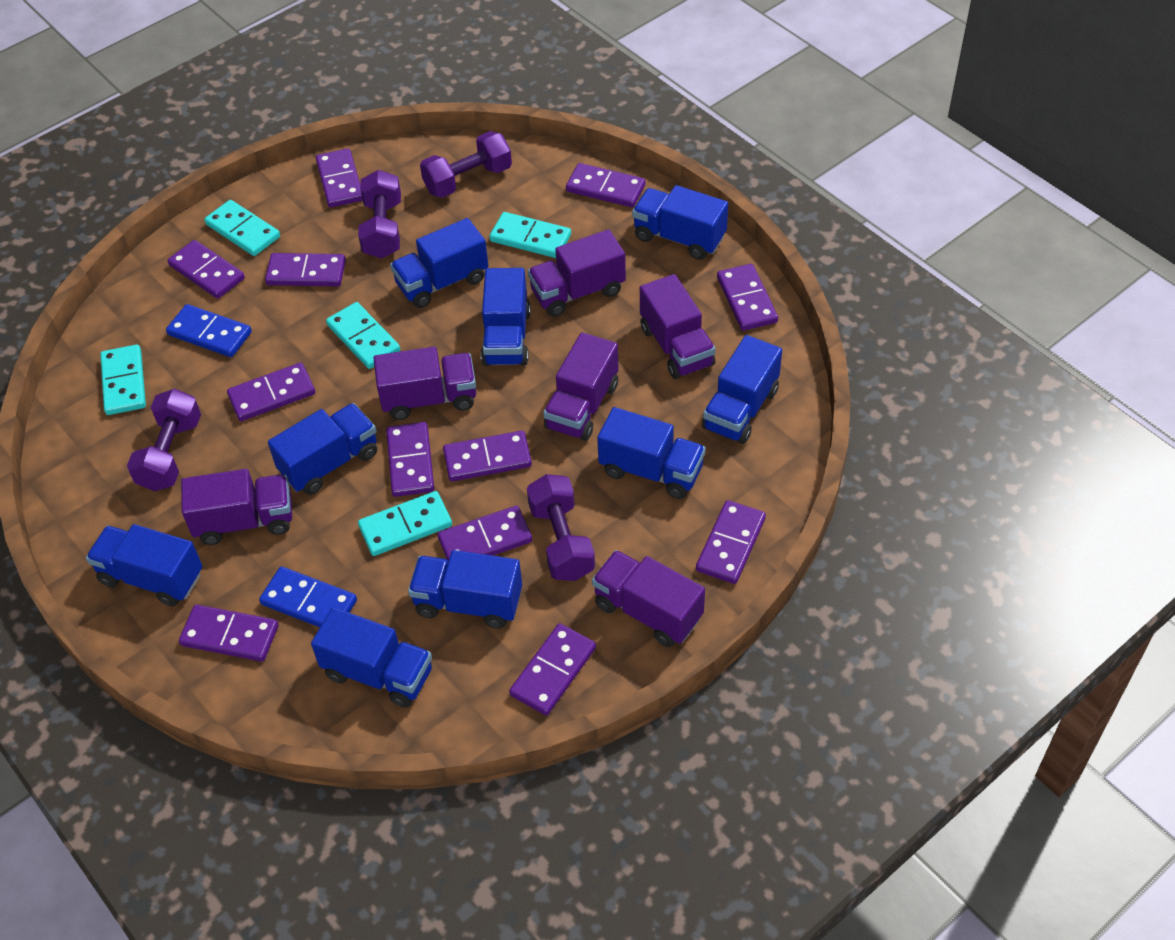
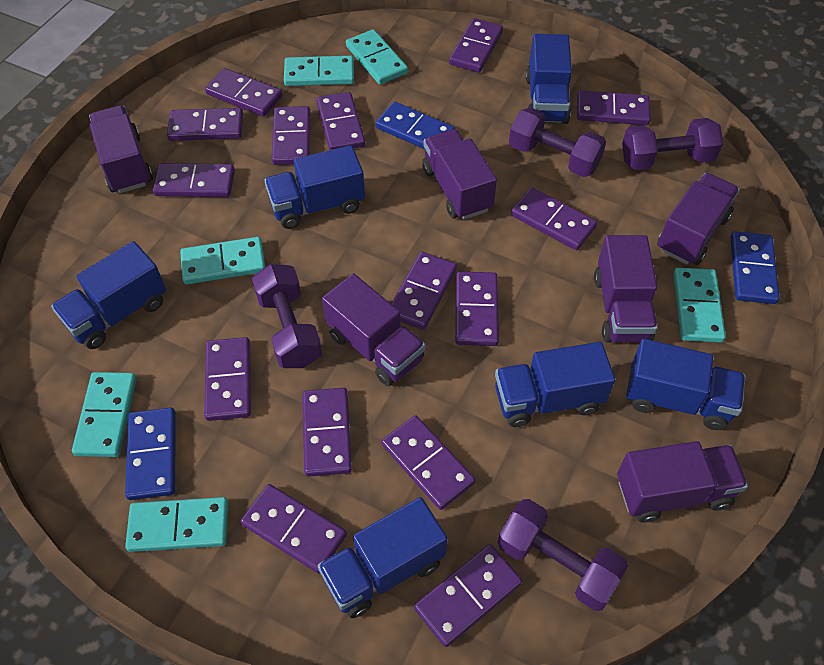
blue domino: [166,304,252,357] [259,567,357,627] = 2 -> [125,408,176,500] [376,101,455,149] [730,231,780,304] = 3
blue truck: [86,524,203,606] [268,403,377,495] [311,607,432,708] [390,218,488,308] [408,550,522,628] [481,268,531,366] [597,407,706,499] [632,185,728,260] [702,335,782,444] = 9 -> [51,241,166,349] [264,145,365,229] [317,497,448,618] [495,342,615,427] [525,34,572,124] [626,339,745,430] = 6
purple domino: [168,240,245,299] [179,605,279,662] [227,363,315,421] [265,253,346,286] [316,148,362,207] [386,422,434,497] [438,506,532,561] [443,431,532,481] [509,623,596,715] [566,163,645,207] [696,500,766,584] [717,264,778,331] = 12 -> [153,163,235,197] [167,108,243,141] [204,337,251,421] [205,68,283,117] [241,484,347,573] [272,106,310,165] [302,388,352,477] [317,92,365,150] [382,415,475,510] [391,252,457,330] [414,544,522,647] [449,18,503,73] [455,271,499,346] [511,187,597,250] [577,90,651,125] = 15
turquoise domino: [100,345,146,415] [204,200,280,256] [326,302,400,369] [358,491,452,556] [489,212,571,258] = 5 -> [72,372,137,457] [125,497,228,552] [180,237,265,284] [284,56,354,86] [346,29,408,84] [673,268,726,343] = 6

